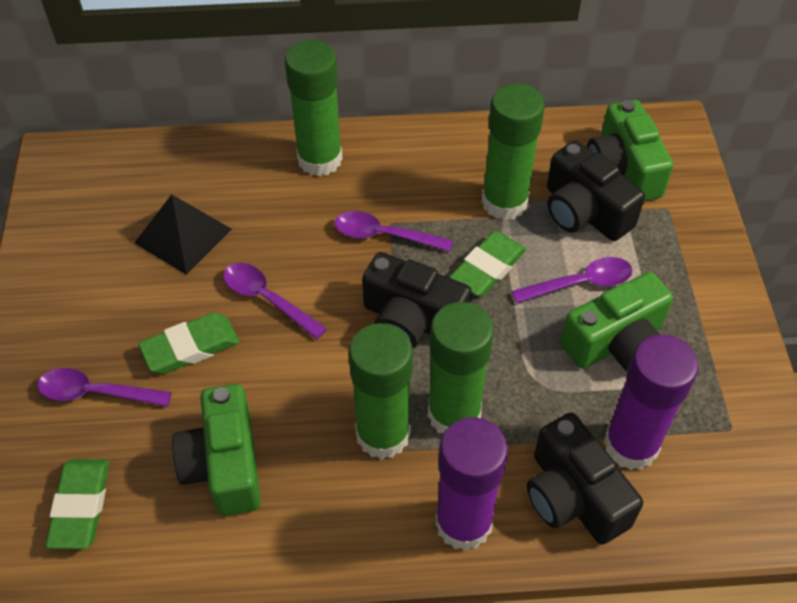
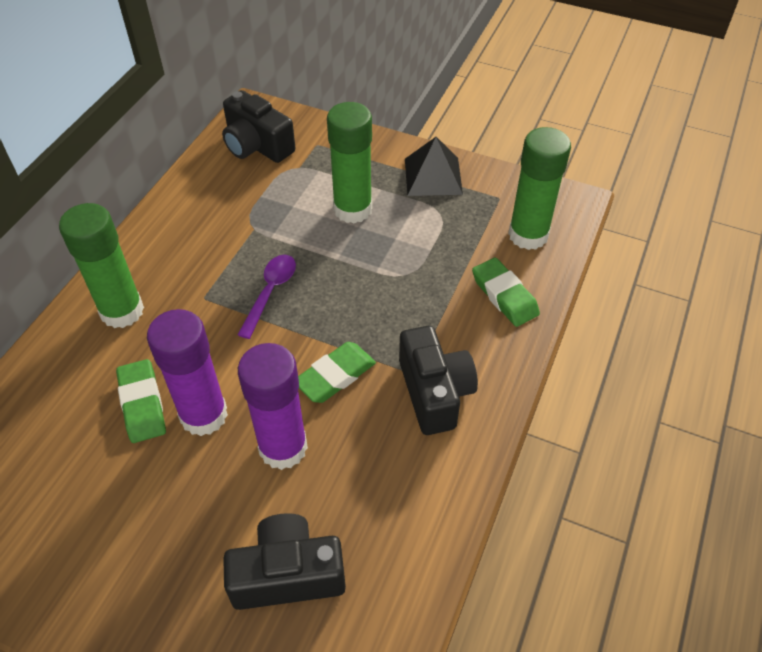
green camera: [172,384,261,516] [560,272,673,372] [587,100,673,201] = 3 -> none = 0
green glue stick: [285,40,343,177] [349,323,413,459] [427,302,494,434] [482,83,545,220] = 4 -> [59,203,144,328] [327,102,372,224] [508,127,571,250] = 3
purple spoon: [37,368,172,407] [223,263,327,340] [334,211,453,252] [512,257,633,303] = 4 -> [237,255,296,339] = 1

